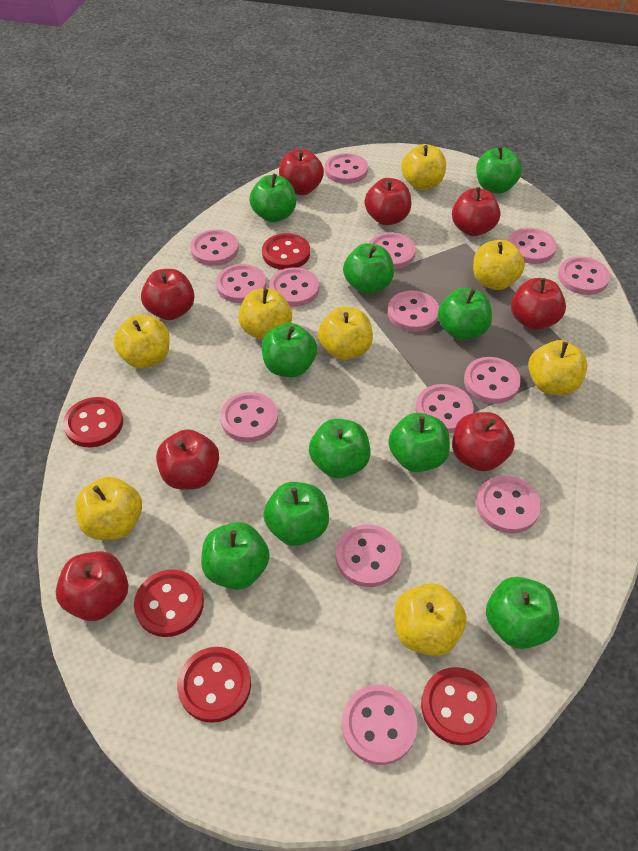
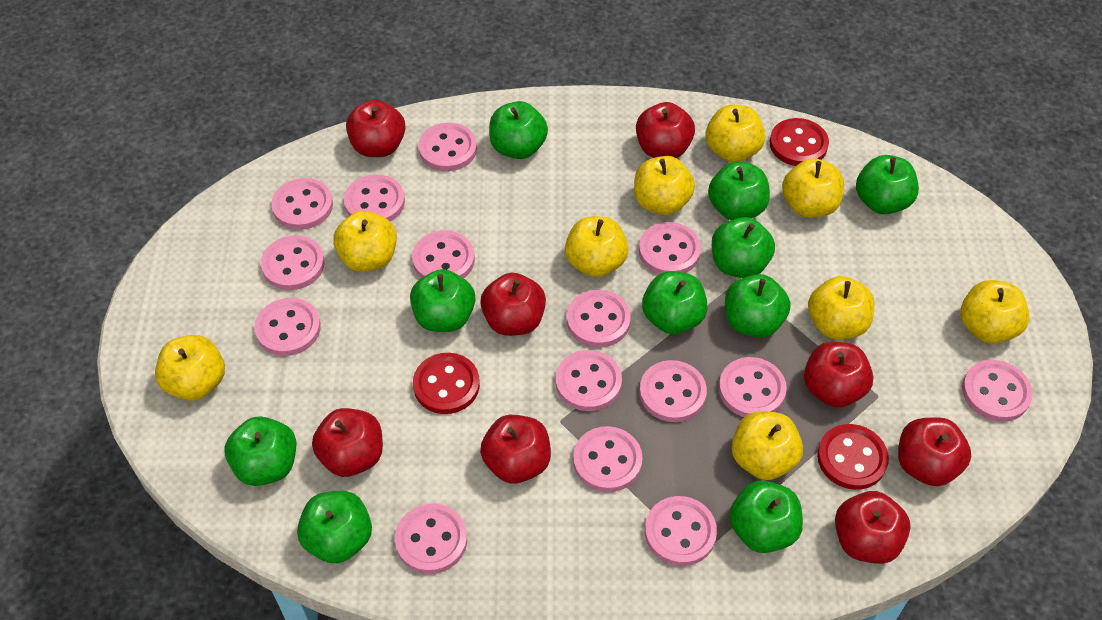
pink button: [190,229,239,266] [216,264,266,303] [220,392,278,442] [269,267,319,307] [325,153,368,184] [336,525,402,587] [342,685,417,765] [369,232,416,269] [388,291,439,332] [415,384,474,433] [464,357,521,404] [476,476,541,534] [508,228,557,264] [558,256,610,295] = 14 -> [254,298,321,356] [261,235,325,290] [271,178,333,230] [344,174,405,221] [395,503,467,574] [412,231,475,278] [418,123,477,171] [556,350,622,411] [567,290,631,347] [573,426,643,492] [639,222,701,274] [639,360,707,422] [645,496,717,566] [719,357,787,417] [962,360,1033,422] = 15
red button: [63,397,123,447] [134,570,204,637] [177,647,251,723] [262,233,310,270] [421,667,497,745] = 5 -> [413,353,480,414] [770,118,829,166] [817,424,889,490] = 3
yellow apple: [75,477,142,540] [113,315,170,368] [238,288,292,340] [318,307,373,360] [394,583,466,656] [401,144,446,190] [473,240,525,290] [528,340,587,395] = 8 -> [155,335,225,401] [333,211,397,272] [565,216,629,278] [634,156,695,215] [705,105,765,162] [731,411,803,480] [782,158,844,218] [808,276,875,339] [960,280,1029,344] = 9

